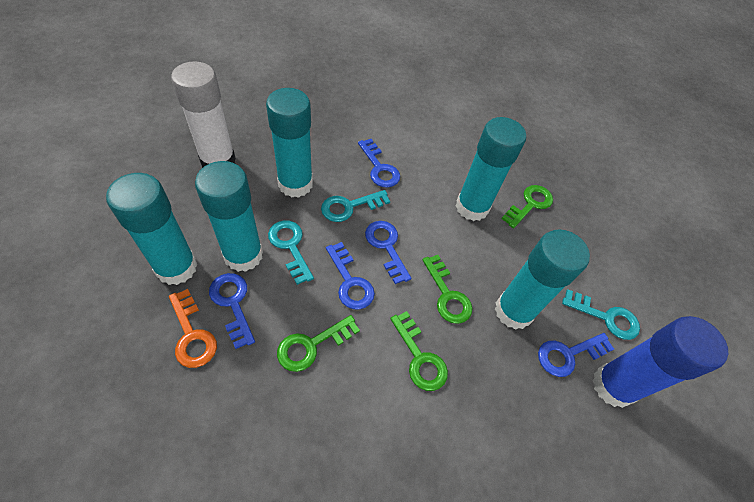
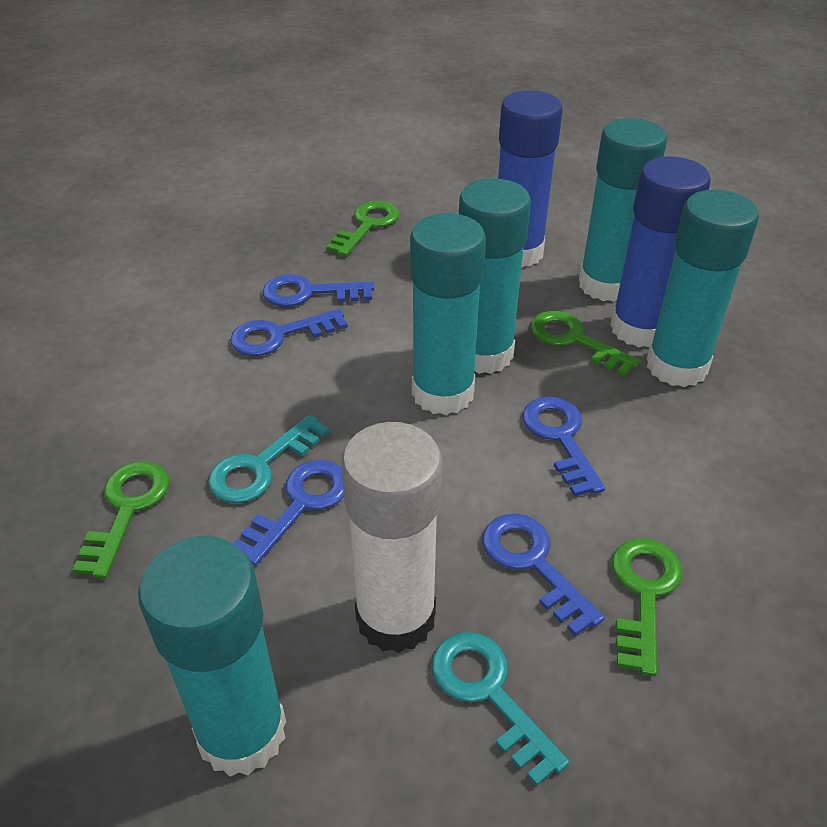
blue glue stick: [592,316,728,408] = 1 -> [498,91,563,268] [610,156,711,347] = 2
orange key: [169,289,217,368] = 1 -> none = 0
turquoise key: [268,220,314,285] [321,190,390,222] [562,289,640,340] = 3 -> [208,414,330,503] [432,632,570,787] = 2

